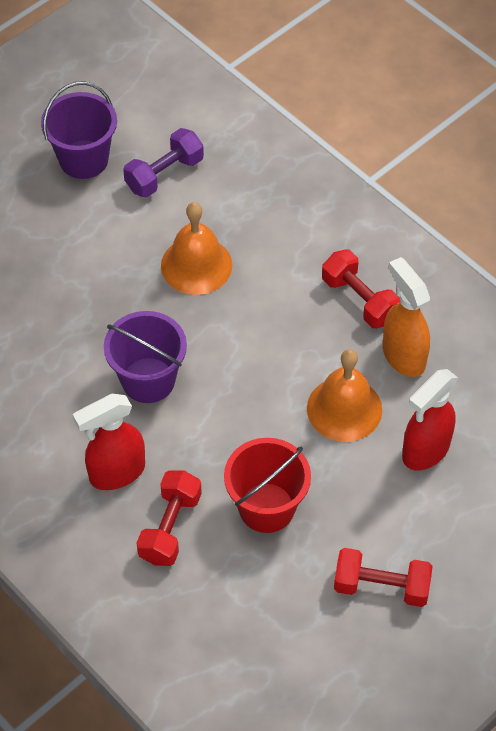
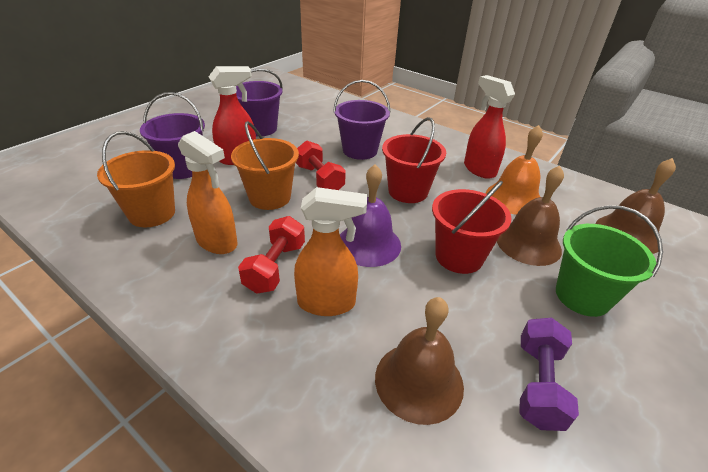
brown bell: none = 0 -> [375,297,464,425] [497,166,564,266] [595,158,676,254] = 3
green bucket: none = 0 -> [556,205,663,317] = 1
orange bell: [161,202,232,295] [307,349,382,442] = 2 -> [486,125,543,215] = 1
orange bucket: none = 0 -> [97,131,175,227] [231,121,299,210] = 2
orange spray bottle: [383,257,430,377] = 1 -> [178,131,238,254] [294,187,367,316] = 2
purple bell: none = 0 -> [340,164,401,267] = 1
purple bucket: [41,81,117,179] [104,311,187,403] = 2 -> [140,92,205,179] [236,69,283,137] [333,80,390,160] = 3
red bucket: [224,438,311,533] = 1 -> [382,117,446,203] [432,181,512,274] = 2
red dumbbell: [137,470,202,566] [322,250,400,328] [334,548,433,607] = 3 -> [238,216,305,294] [296,140,346,190] = 2

